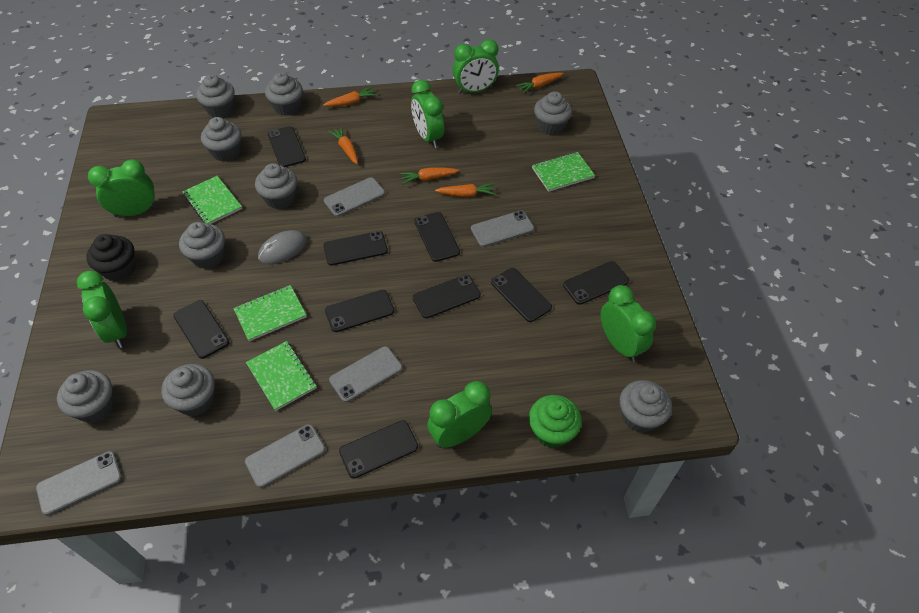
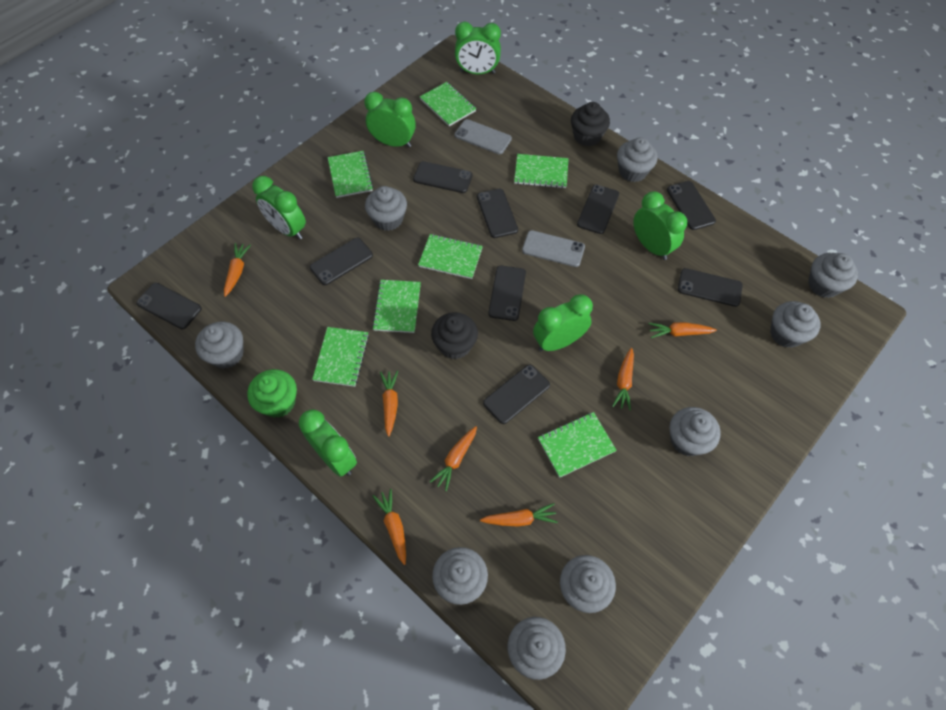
black cupcake: [87,234,136,281] = 1 -> [431,312,478,359] [571,102,610,146] = 2
green notebook: [182,176,242,224] [233,285,307,341] [246,341,317,411] [532,152,595,192] = 4 -> [312,327,369,387] [328,151,373,198] [372,280,421,333] [418,234,483,279] [420,82,476,126] [514,154,569,188] [538,412,617,478] = 7
grey mouse: [258,230,307,264] = 1 -> none = 0
grey phone: [36,451,122,515] [245,424,325,488] [324,177,385,217] [329,346,402,402] [471,211,534,247] = 5 -> [455,119,512,154] [522,230,585,267] = 2
orange carrot: [323,87,377,107] [328,126,358,164] [400,167,459,184] [435,183,496,197] [516,73,564,94] = 5 -> [224,243,251,297] [373,489,406,565] [380,371,398,437] [430,426,477,491] [480,503,558,526] [612,348,634,411] [649,322,717,338] = 7

